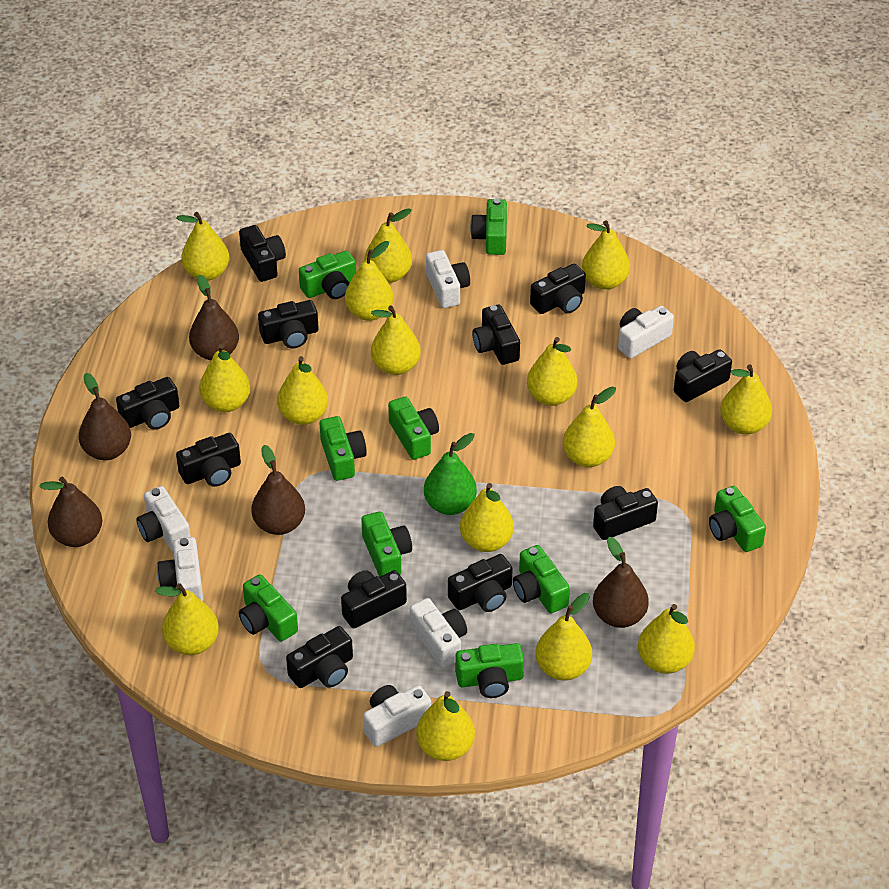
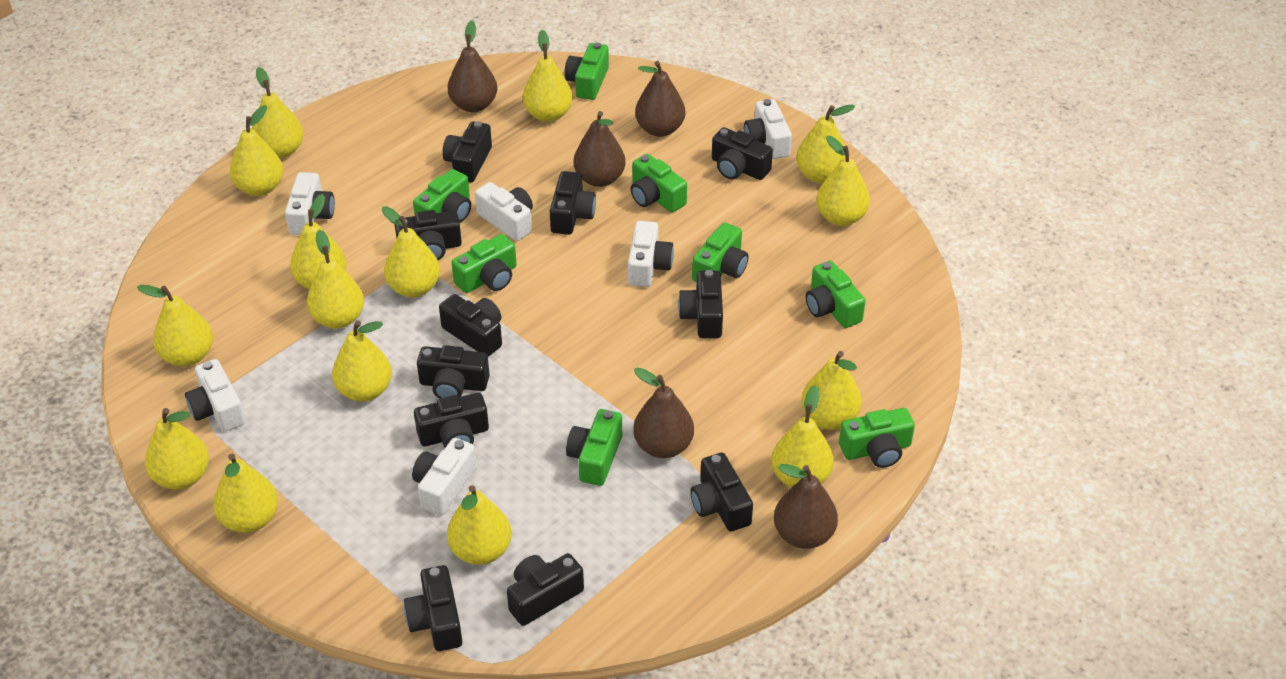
green camera: [239,574,298,642] [299,251,356,299] [320,416,367,481] [361,511,412,577] [388,397,439,460] [455,643,524,698] [470,199,507,255] [513,545,570,613] [709,486,766,552] = 9 -> [413,169,471,223] [452,234,517,293] [564,42,609,100] [566,409,622,486] [631,154,687,213] [692,222,749,282] [806,261,866,328] [839,408,915,468] = 8
green pear: [424,433,477,515] = 1 -> none = 0

